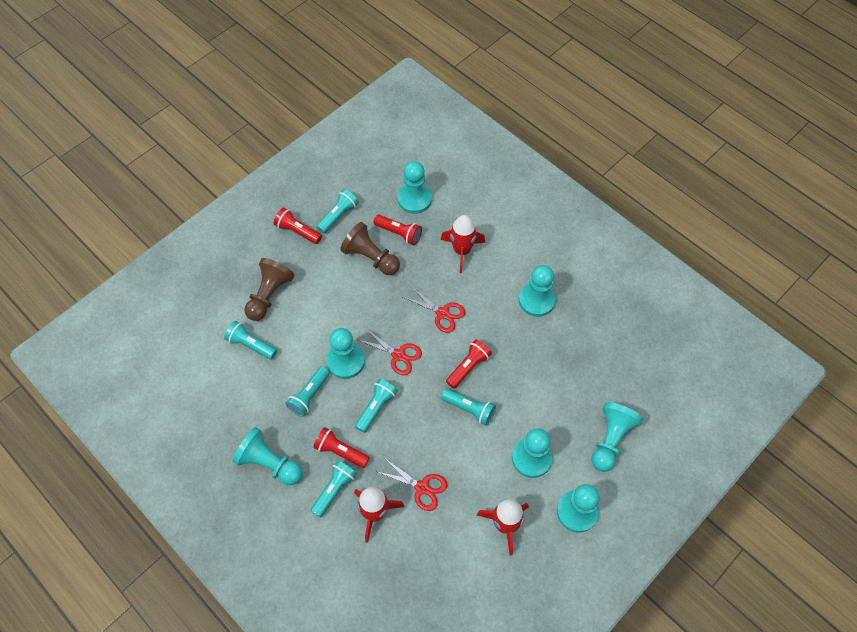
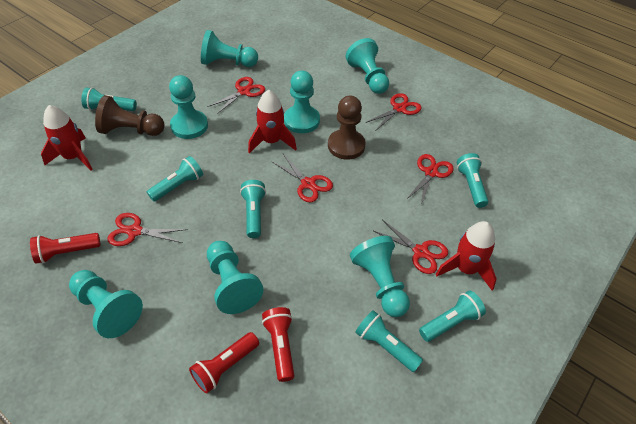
red flashlight: [274,208,322,244] [313,427,370,468] [373,215,422,245] [446,339,492,389] = 4 -> [30,233,101,264] [189,332,259,393] [262,307,295,382] = 3
red scissors: [359,328,422,375] [378,459,447,511] [403,286,466,333] = 3 -> [107,213,188,246] [207,77,265,114] [271,154,333,203] [365,93,421,130] [374,220,448,274] [406,154,453,205] = 6

